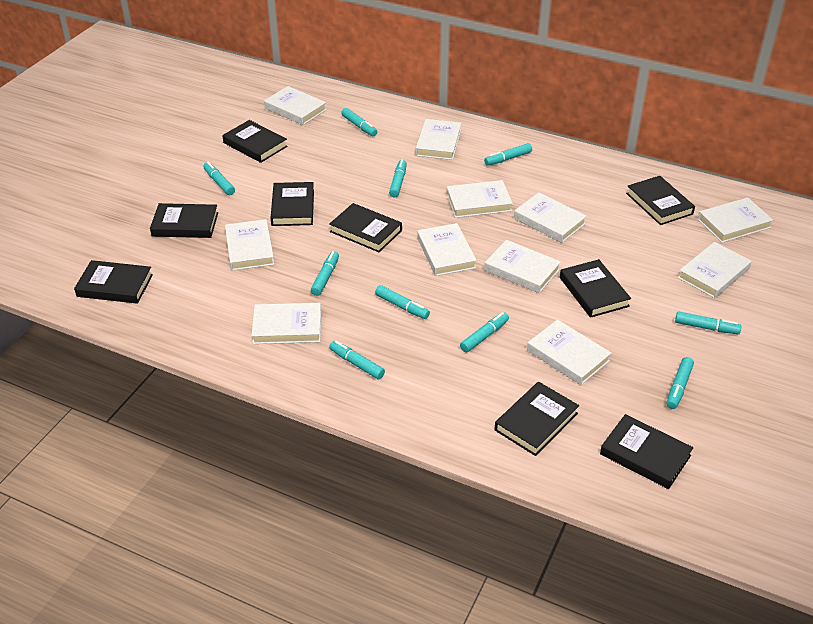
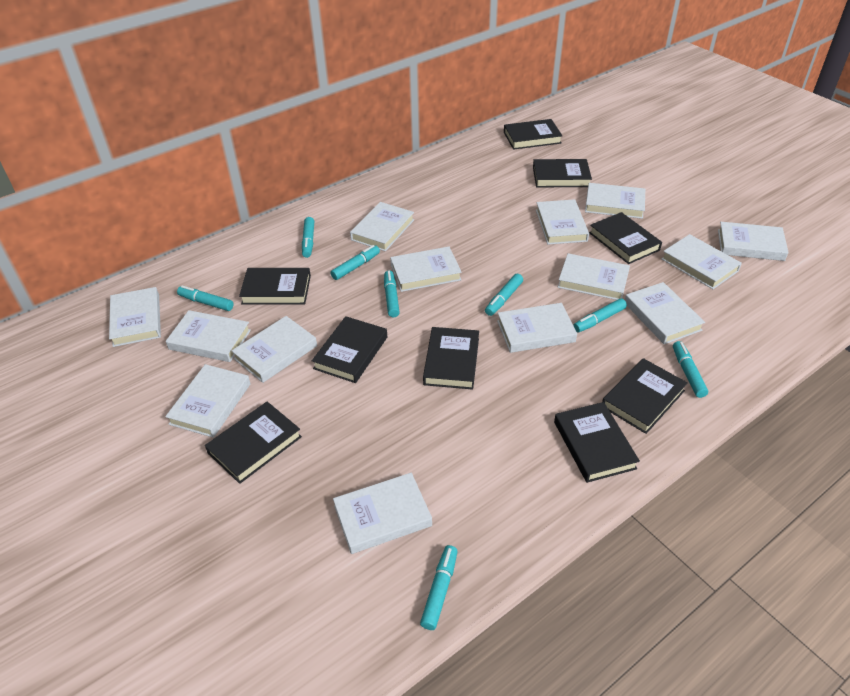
turquoise marker: [203,162,235,195] [311,251,339,296] [329,341,385,379] [341,108,377,136] [375,285,430,319] [389,159,407,197] [460,312,509,353] [484,143,532,166] [667,357,694,409] [675,311,742,334] = 10 -> [177,286,234,311] [302,217,314,258] [330,245,380,280] [384,270,400,317] [420,545,458,630] [485,274,523,316] [573,298,627,332] [673,341,708,398] = 8
white book: [225,219,274,271] [251,303,321,344] [264,86,327,125] [416,119,462,160] [417,223,477,276] [447,180,513,218] [484,240,561,293] [514,192,587,243] [527,319,611,385] [678,242,752,298] [697,197,773,243] = 11 -> [109,287,161,347] [165,364,251,438] [166,310,251,362] [231,316,317,383] [333,473,432,554] [350,202,414,251] [390,247,462,292] [497,303,577,353] [536,199,589,244] [558,253,630,300] [585,183,645,219] [625,282,705,344] [662,234,742,289] [718,222,789,261] = 14

